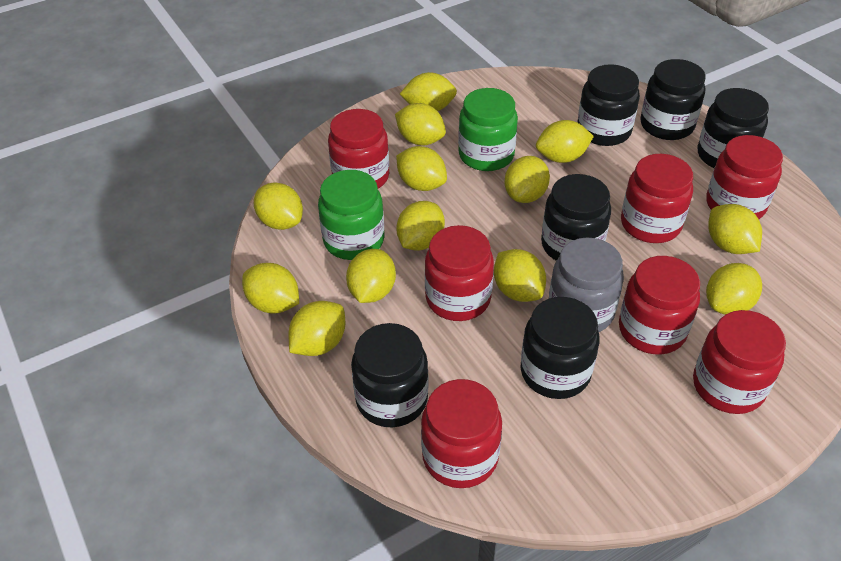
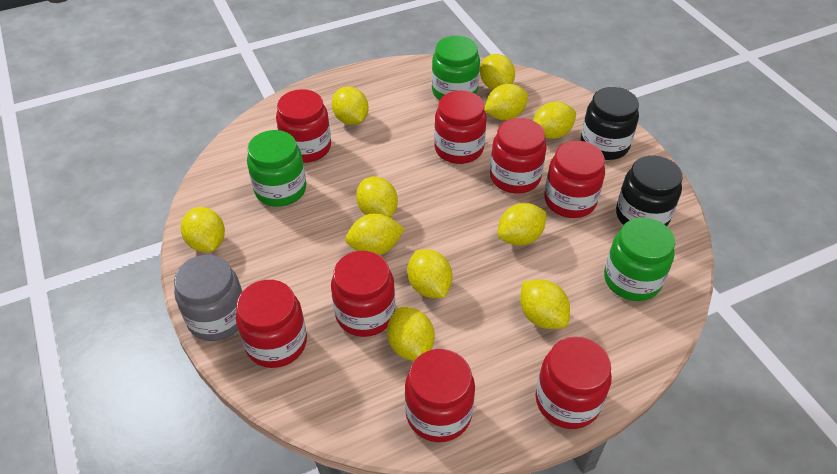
black jar: [351,323,429,427] [520,297,600,399] [541,174,611,261] [577,64,640,146] [640,59,706,140] [697,88,769,168] = 6 -> [581,87,639,160] [616,155,683,226] = 2
green jar: [318,170,384,260] [458,88,518,171] = 2 -> [247,130,306,207] [432,36,480,100] [604,217,675,301] = 3
red jar: [328,109,389,189] [421,379,502,488] [425,225,494,321] [619,256,700,355] [621,154,693,243] [693,310,786,414] [706,135,783,219] = 7 -> [236,280,307,368] [276,89,331,163] [331,251,395,337] [405,349,475,442] [434,90,487,164] [490,118,547,193] [535,337,612,429] [544,141,605,218] = 8
yellow lemon: [242,263,299,313] [254,183,303,230] [288,301,345,356] [346,249,396,303] [395,103,446,145] [396,146,447,191] [396,201,445,251] [400,72,457,111] [494,249,546,302] [505,156,550,203] [536,120,594,163] [706,263,762,315] [708,204,762,254] = 13 -> [181,207,225,252] [332,87,369,125] [345,214,405,255] [356,177,398,218] [387,307,435,361] [407,249,452,298] [480,54,515,90] [484,84,528,120] [498,203,546,246] [520,279,570,329] [533,101,576,139] = 11

